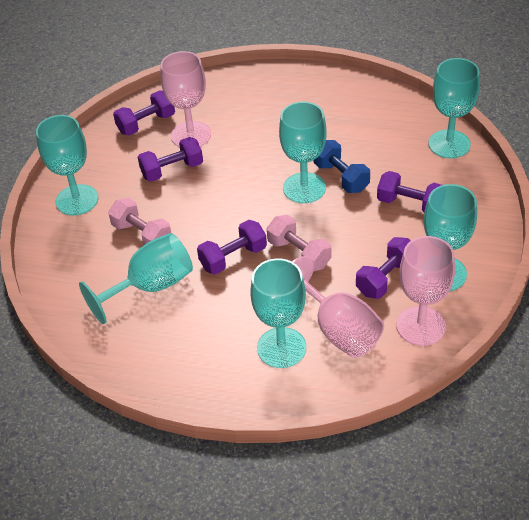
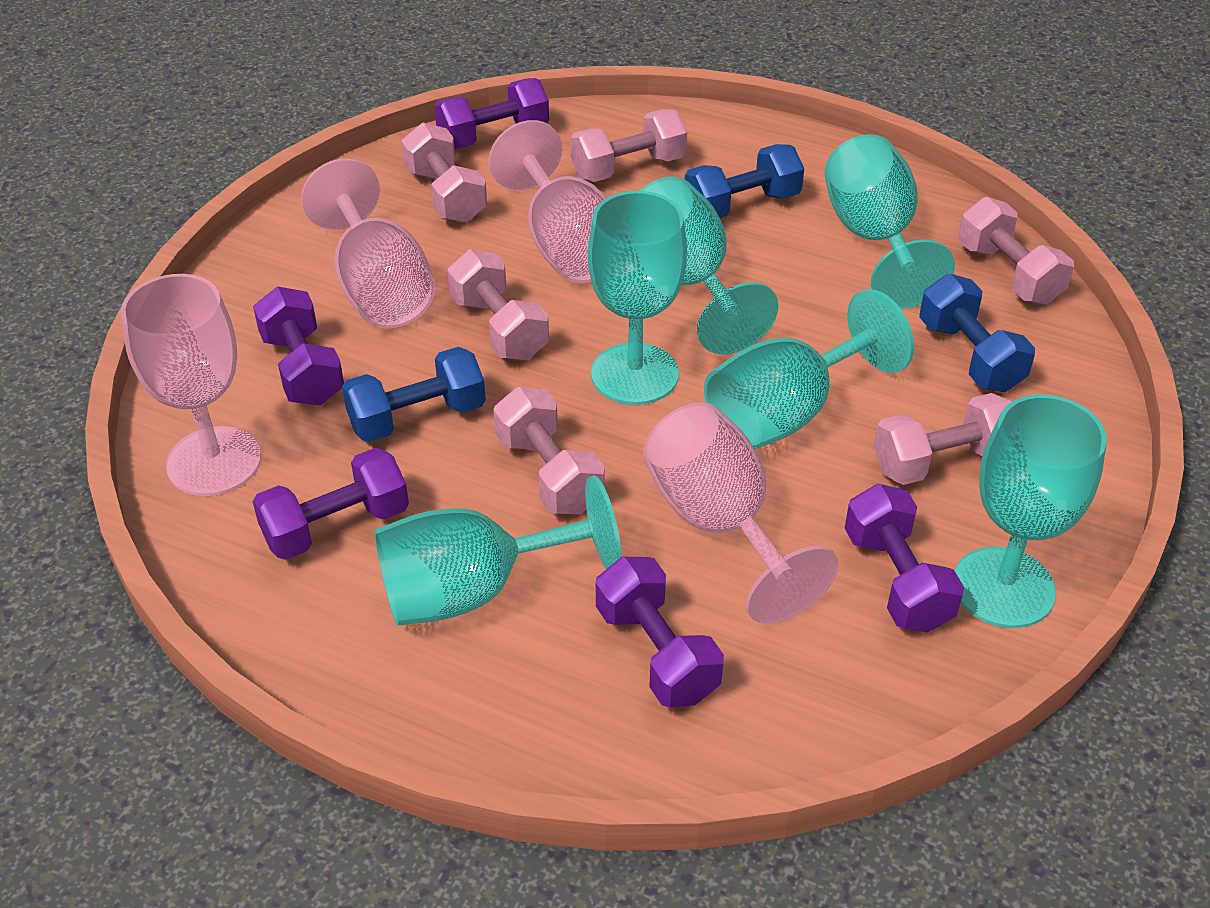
blue dumbbell: [314,140,370,193] = 1 -> [342,347,486,442] [685,144,804,218] [919,274,1035,392] = 3
pink dumbbell: [108,198,171,245] [267,215,332,271] = 2 -> [401,123,487,223] [447,249,549,360] [493,387,604,514] [570,109,687,182] [873,393,1012,485] [958,197,1074,305] = 6
pink goblet: [161,51,211,147] [292,256,384,358] [397,236,455,346] = 3 -> [121,274,261,496] [301,159,435,329] [489,120,607,283] [643,402,839,624] = 4

